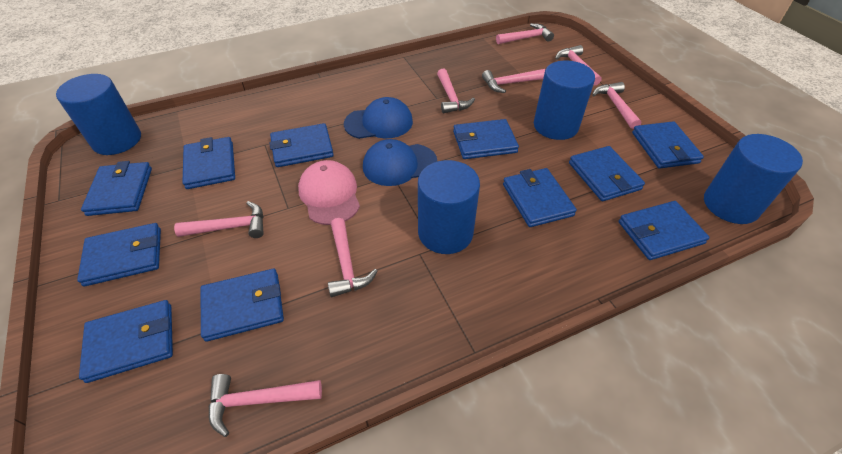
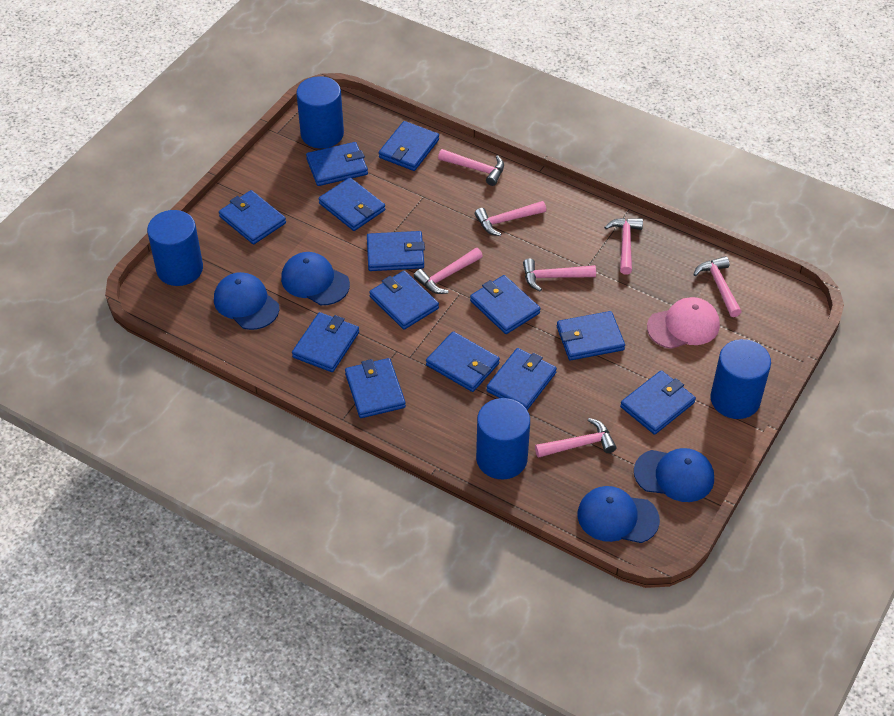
blue cap: [344,97,413,139] [363,139,438,186] = 2 -> [214,272,279,330] [281,252,350,305] [577,486,660,543] [634,448,714,502] = 4
blue wallet: [77,223,161,286] [79,300,173,383] [81,161,152,216] [182,137,235,189] [200,269,284,342] [269,123,334,167] [453,119,519,159] [503,168,577,227] [569,146,645,201] [619,201,710,260] [632,121,704,169] = 11 -> [219,190,286,244] [292,312,359,372] [306,142,368,186] [319,177,385,231] [345,358,406,418] [367,231,425,271] [369,271,439,330] [379,121,439,171] [426,331,500,392] [470,275,540,334] [486,348,557,410] [557,311,625,360] [620,370,696,435] = 13
pink hammer: [174,201,264,238] [209,374,322,437] [328,218,377,297] [437,69,475,114] [482,69,545,93] [496,23,554,44] [555,45,602,86] [592,82,641,129] = 8 -> [414,248,483,294] [438,149,504,186] [475,201,546,236] [523,259,596,292] [535,418,617,458] [604,218,643,275] [693,256,742,317] = 7

